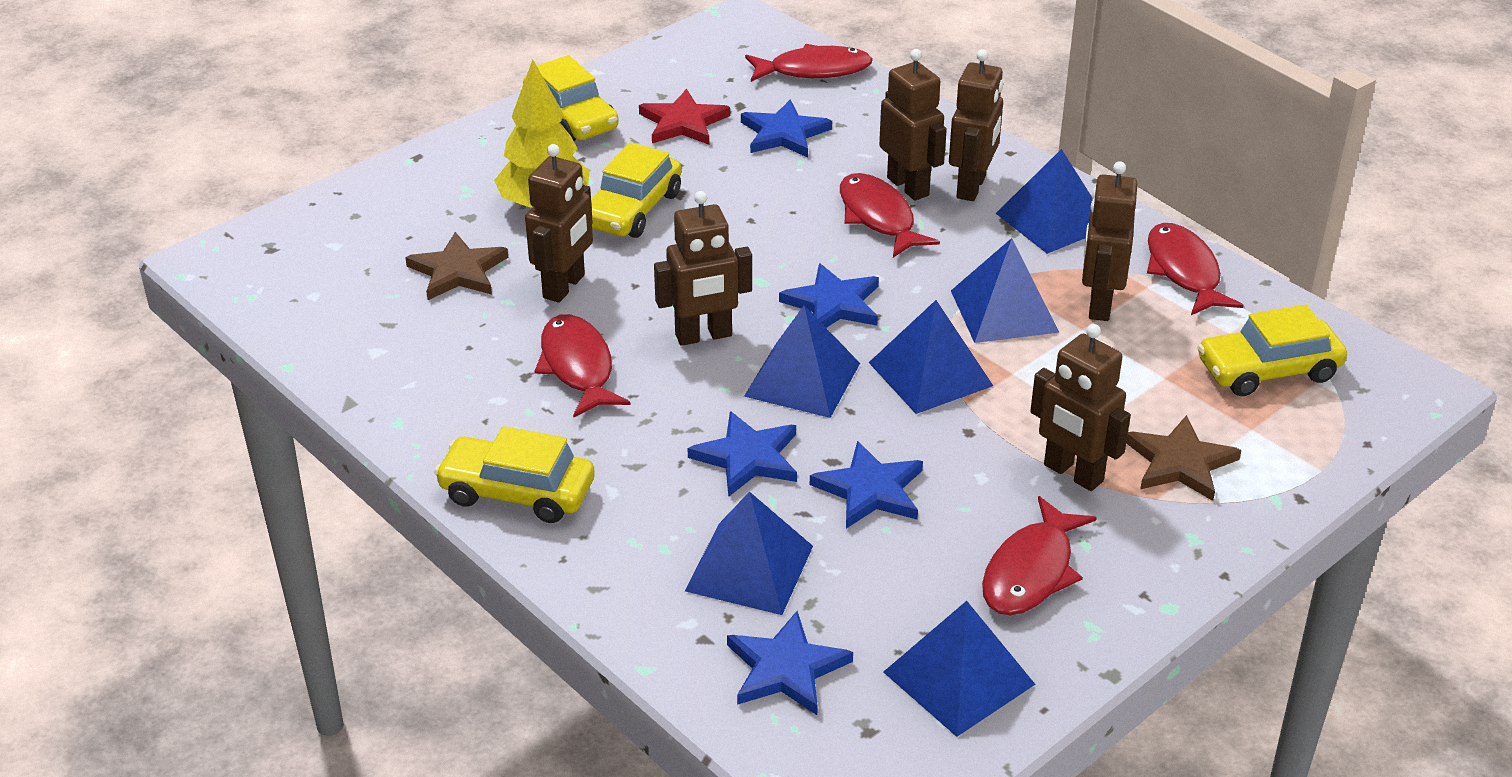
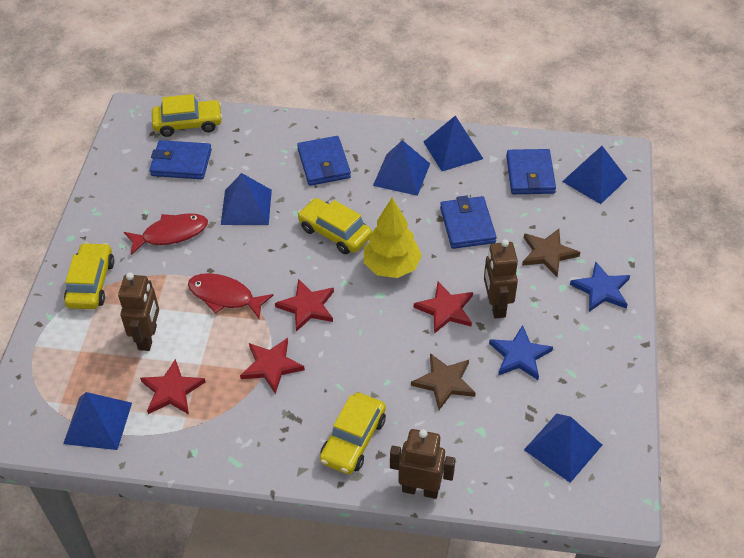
blue star: [688,411,797,497] [727,611,853,715] [741,100,832,157] [779,263,879,328] [810,441,923,529] = 5 -> [489,325,553,380] [570,261,630,312] = 2
blue wallet: none = 0 -> [150,140,212,179] [297,136,351,186] [440,196,497,249] [506,149,556,194] = 4
brown robot: [525,144,593,303] [654,191,752,346] [879,49,947,201] [949,49,1003,201] [1030,324,1131,491] [1082,161,1138,321] = 6 -> [118,272,159,351] [390,429,455,499] [484,239,518,318] = 3
red fish: [534,314,630,418] [745,44,873,82] [840,173,940,258] [982,496,1097,615] [1147,223,1244,315] = 5 -> [124,213,208,255] [188,273,274,319] = 2
red star: [639,89,730,145] = 1 -> [140,359,206,414] [240,338,305,394] [275,279,334,332] [414,282,473,334] = 4

